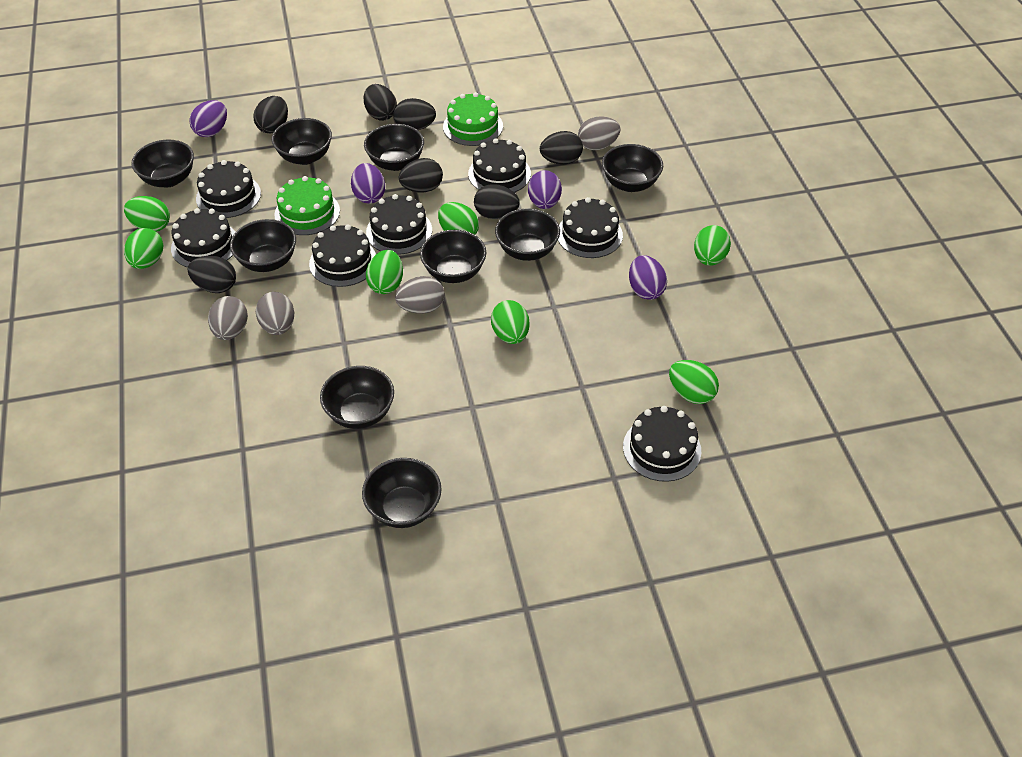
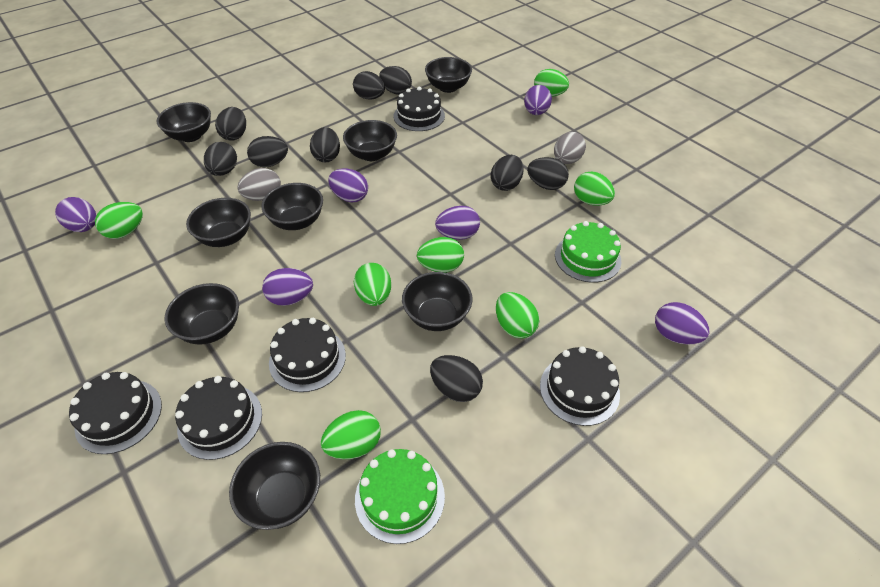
black bowl: [131,140,194,188] [230,219,296,272] [272,118,332,165] [320,366,394,429] [362,458,442,528] [364,124,424,171] [420,230,486,283] [495,209,560,261] [602,144,663,192] = 9 -> [157,102,211,142] [165,283,239,345] [186,198,251,247] [229,442,320,530] [262,183,323,230] [343,120,397,161] [402,272,473,331] [425,57,472,93] = 8
black cake: [171,208,235,267] [196,160,261,218] [309,224,376,287] [366,194,432,255] [468,138,531,193] [558,197,623,258] [623,406,701,482] = 7 -> [69,372,162,454] [175,376,262,460] [269,318,346,392] [394,87,445,131] [540,346,620,426] = 5
black egg: [188,256,236,293] [253,96,288,133] [364,84,397,121] [394,98,436,130] [399,158,443,193] [474,184,519,219] [540,131,583,165] = 7 -> [204,142,237,176] [215,107,246,141] [247,136,288,167] [310,127,340,162] [353,71,385,99] [379,66,412,95] [430,355,483,402] [491,155,523,191] [527,157,569,190] = 9
grey egg: [208,296,248,340] [256,292,294,335] [395,276,445,314] [578,116,621,150] = 4 -> [237,168,281,201] [554,132,586,164] = 2
purple egg: [189,100,227,137] [351,163,385,204] [528,170,562,209] [629,255,667,300] = 4 -> [55,197,96,232] [262,268,313,306] [328,168,368,202] [435,206,480,240] [524,85,552,115] [655,302,710,345] = 6

